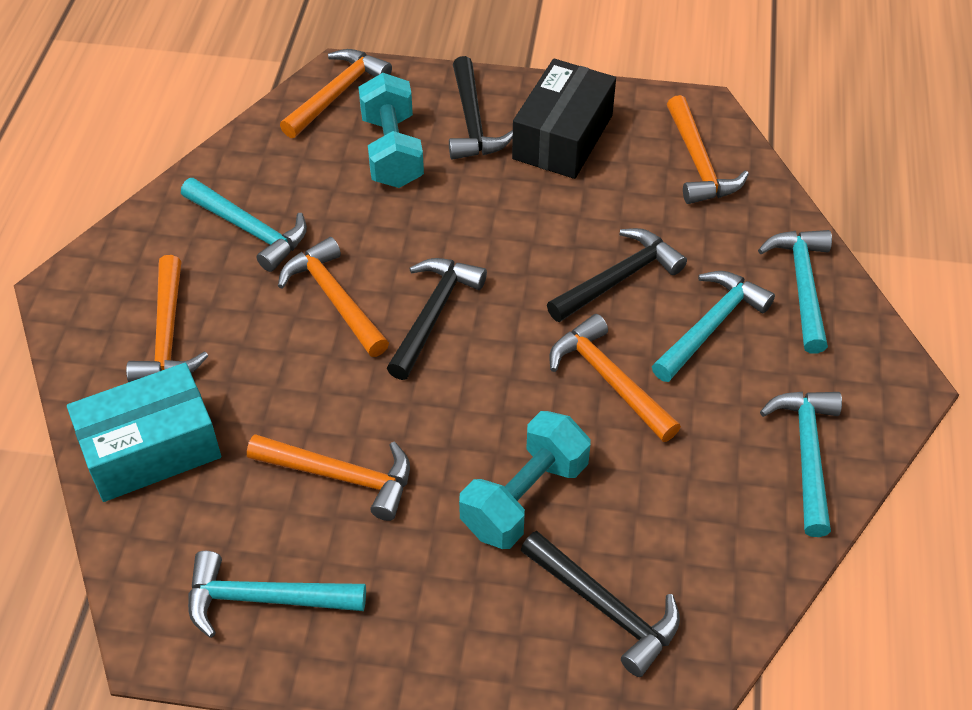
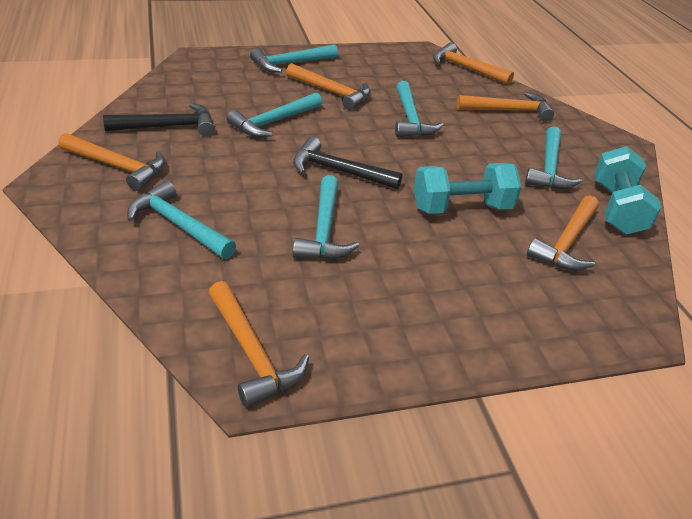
black box: [512,59,616,179] = 1 -> none = 0
black hammer: [387,258,487,380] [449,56,513,160] [521,531,680,677] [547,228,687,322] = 4 -> [103,103,214,136] [293,137,403,189] = 2
turquoise box: [67,363,221,502] = 1 -> none = 0
turquoise hammer: [181,178,307,272] [188,551,366,638] [652,271,775,382] [758,230,832,354] [760,391,842,537] = 5 -> [127,181,236,259] [227,93,322,137] [250,44,338,72] [293,175,359,260] [395,81,444,137] [525,126,582,189] = 6

